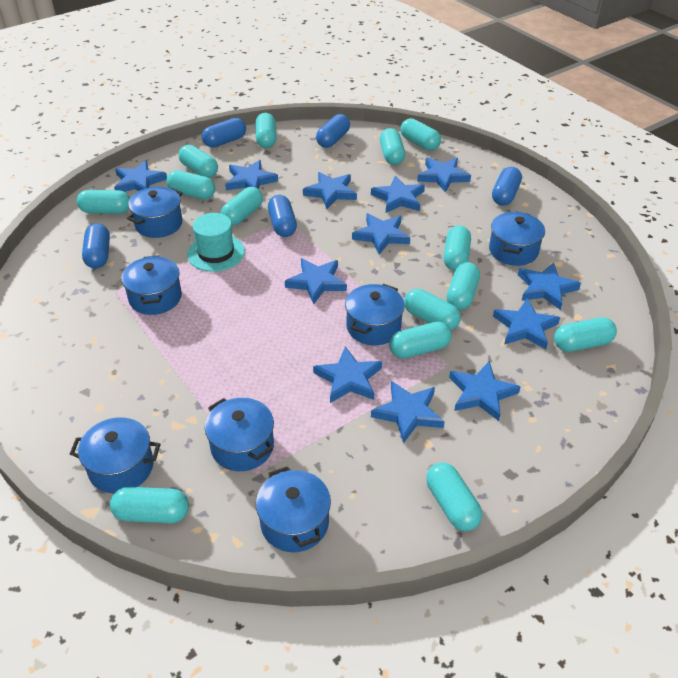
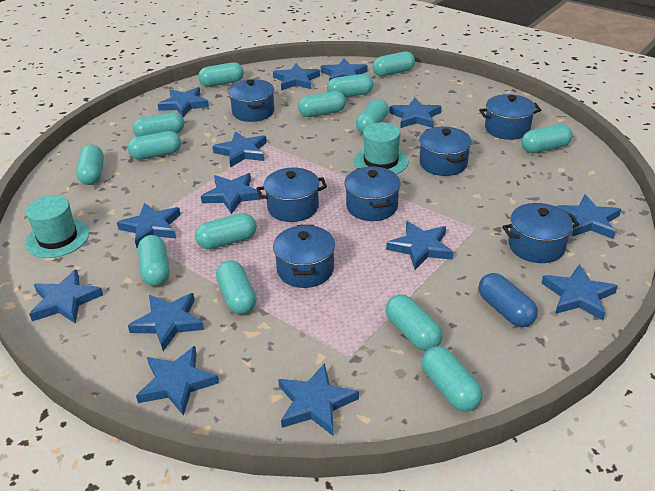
blue capsule: [82,223,110,268] [202,118,246,148] [268,195,297,237] [316,114,350,148] [492,167,522,206] = 5 -> [479,273,538,327] = 1
blue star: [114,160,167,192] [225,160,278,190] [285,258,347,305] [303,172,357,209] [313,346,382,403] [352,213,410,254] [371,176,425,213] [371,381,445,444] [417,157,471,193] [449,361,521,421] [493,298,560,349] [518,263,581,310] = 12 -> [29,269,103,324] [117,203,181,248] [128,293,204,351] [136,346,219,416] [158,87,209,117] [201,173,262,214] [212,131,267,168] [273,63,320,90] [278,363,359,436] [321,59,367,81] [386,221,454,270] [389,98,442,128] [542,264,618,320] [556,194,621,239] = 14
turquoise hat: [187,213,245,272] = 1 -> [25,195,89,258] [354,123,409,174] = 2

